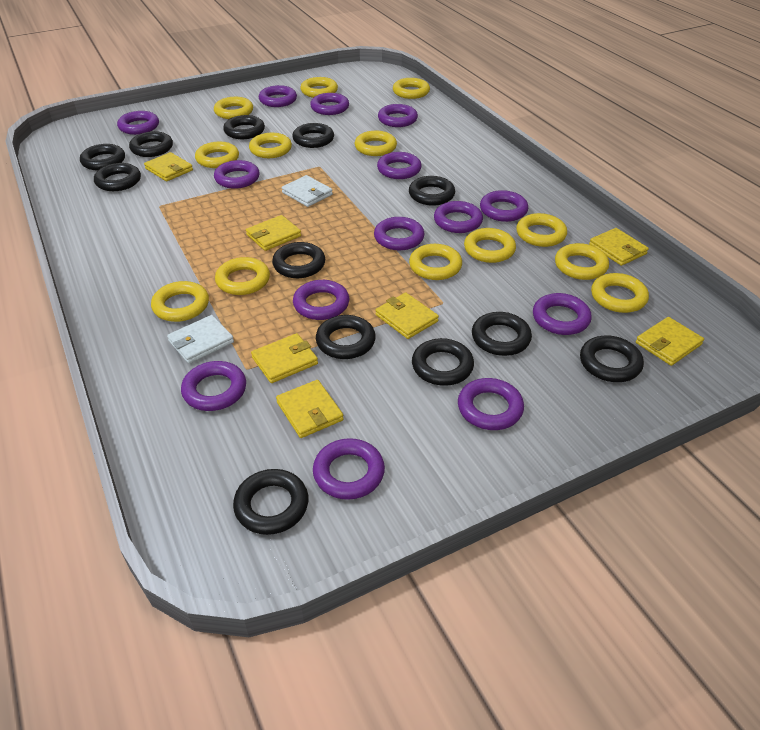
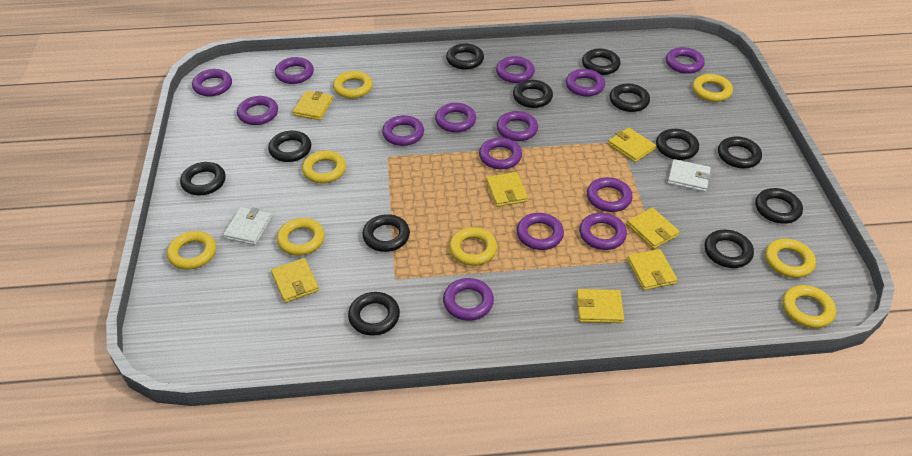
yellow ring: [151,281,209,322] [195,142,239,168] [214,97,253,119] [215,257,270,295] [249,133,292,158] [300,77,338,98] [355,131,397,156] [393,78,430,99] [409,244,462,280] [464,228,516,263] [516,213,567,247] [555,243,609,280] [591,273,649,313] = 13 -> [167,231,216,270] [277,218,325,256] [302,151,346,183] [333,71,373,99] [449,227,497,266] [692,74,733,102] [765,239,816,278] [783,285,836,328] = 8

